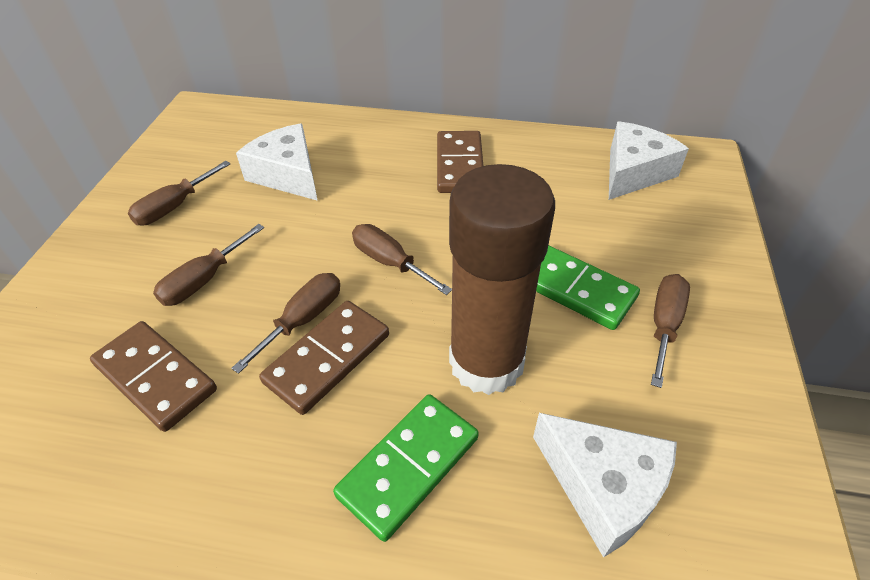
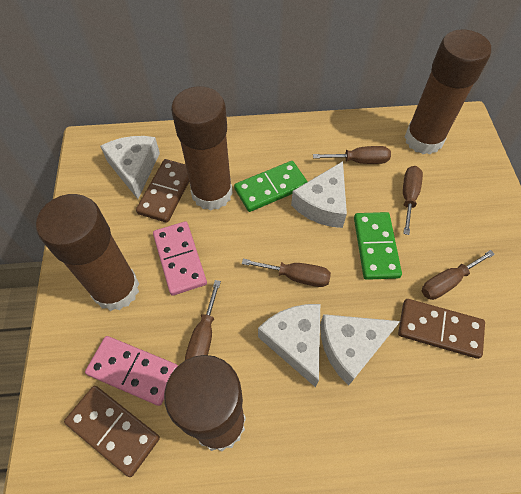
brown glue stick: [449,164,555,395] = 1 -> [36,194,139,311] [164,355,246,452] [171,86,233,211] [405,30,491,155] = 4
pink domino: none = 0 -> [85,336,178,406] [153,221,207,296] = 2
white cheese: [236,123,318,201] [533,413,677,558] [609,121,689,200] = 3 -> [100,136,160,199] [258,304,320,387] [291,161,347,228] [320,314,400,385] = 4

